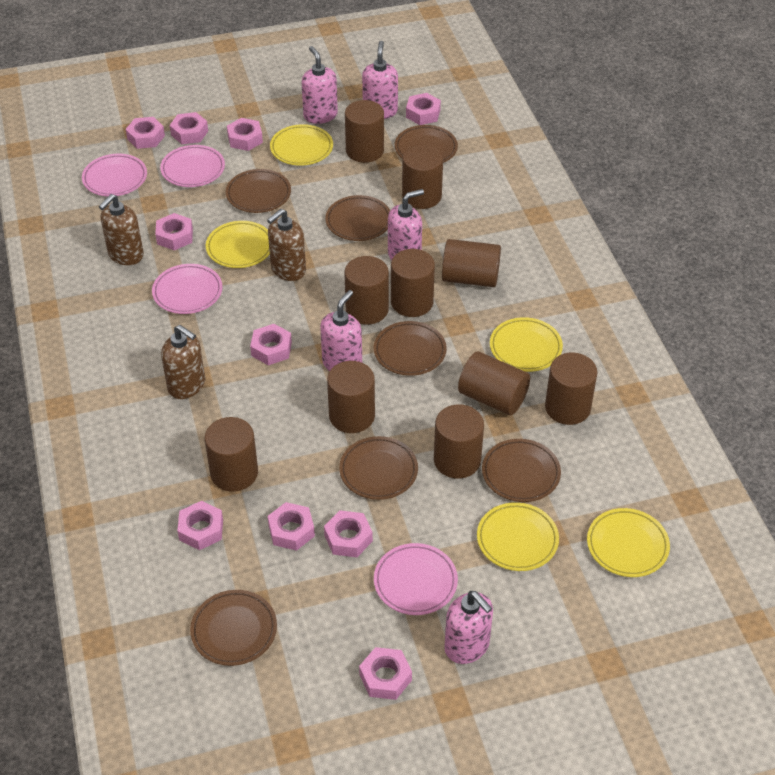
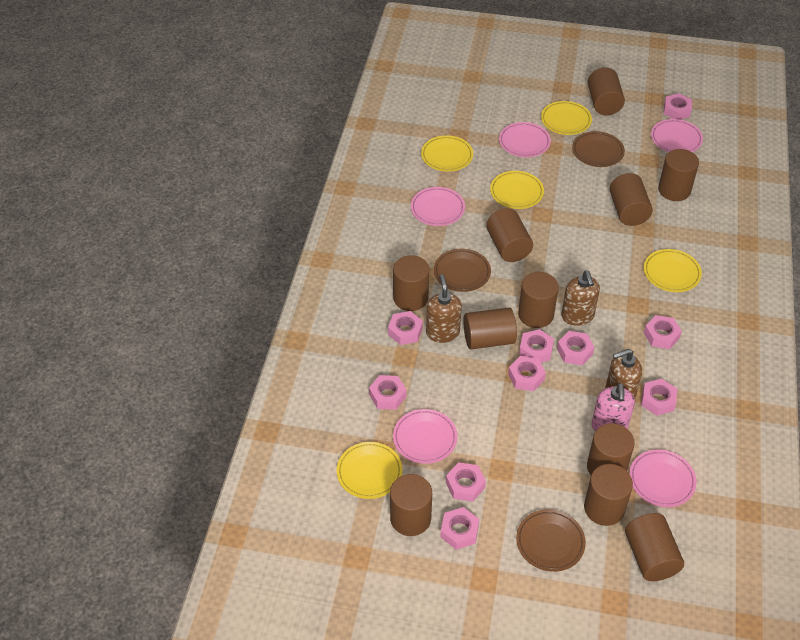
brown cylinder: [205,417,258,492] [327,361,375,433] [344,256,389,325] [345,100,384,163] [391,249,435,317] [402,145,443,209] [434,404,484,479] [442,239,501,287] [458,351,530,415] [545,353,597,425] = 10 -> [390,474,432,536] [393,255,429,311] [463,307,517,349] [486,208,533,262] [518,272,559,328] [584,464,633,526] [587,423,635,475] [588,67,625,116] [610,173,653,226] [625,513,684,581] [658,149,699,201] = 11
brown plate: [190,590,277,666] [226,169,291,213] [325,195,390,241] [339,436,418,500] [374,321,447,376] [394,125,458,163] [482,439,561,502] = 7 -> [434,249,491,292] [516,509,586,572] [572,131,625,167] = 3
pink plate: [82,154,147,197] [152,264,223,314] [160,145,225,187] [374,543,458,615] = 4 -> [393,409,457,464] [411,187,465,226] [499,122,551,157] [629,450,697,507] [651,119,703,152] = 5
pink soap dispenser: [302,46,338,124] [320,290,362,371] [362,41,398,119] [388,189,424,261] [444,591,493,664] = 5 -> [591,383,635,431] = 1

